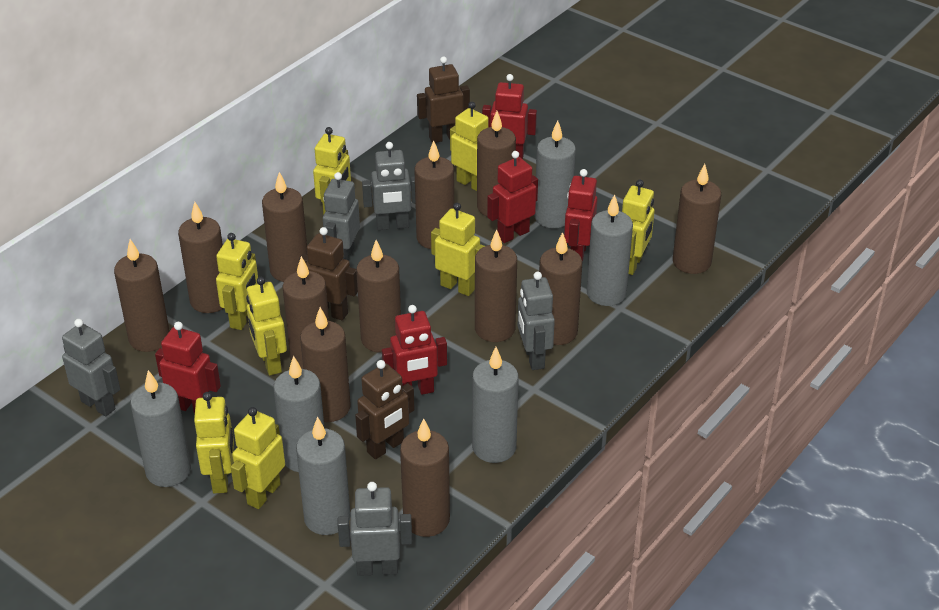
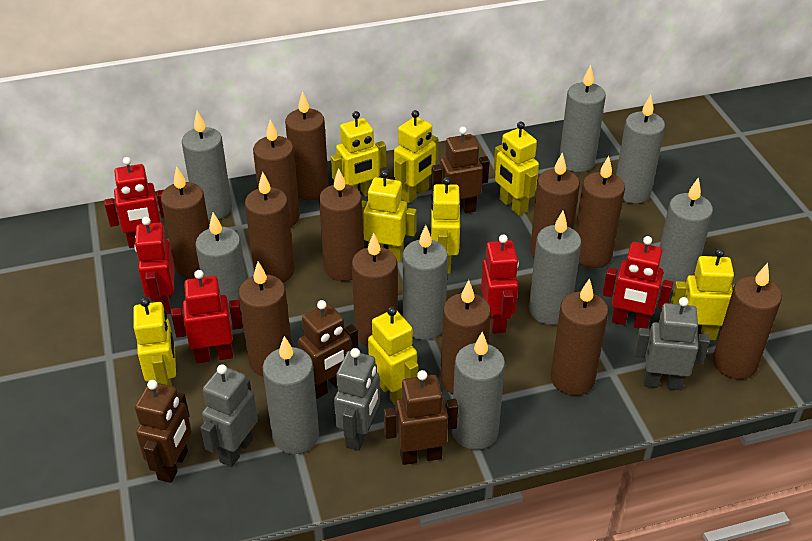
brown robot: [299,227,358,321] [355,360,415,459] [417,56,470,143] = 3 -> [135,380,192,483] [298,300,358,399] [384,370,458,465] [431,127,489,213] = 4
grey candle: [130,370,191,487] [273,356,325,472] [296,417,350,535] [472,347,519,463] [534,120,576,228] [587,194,633,306] = 6 -> [182,111,232,220] [195,212,246,326] [263,336,319,454] [403,225,448,340] [452,332,505,450] [529,211,582,325] [559,65,606,172] [616,95,665,204] [659,177,713,290] = 9
grey robot: [62,319,120,416] [323,172,360,260] [337,482,412,576] [362,142,415,230] [518,272,555,370] = 5 -> [201,364,258,467] [334,348,380,451] [634,297,710,390] = 3

